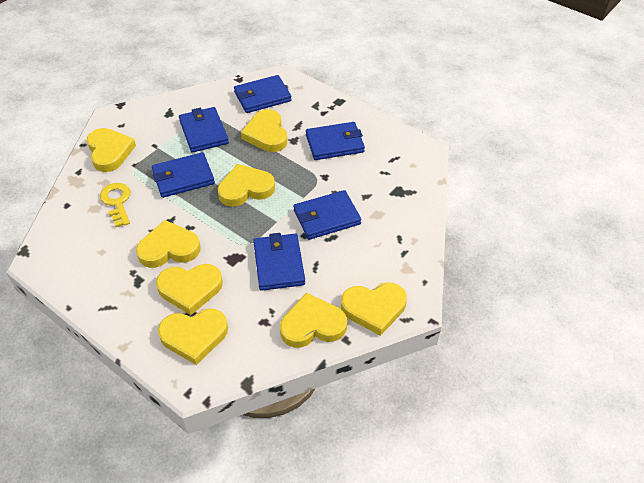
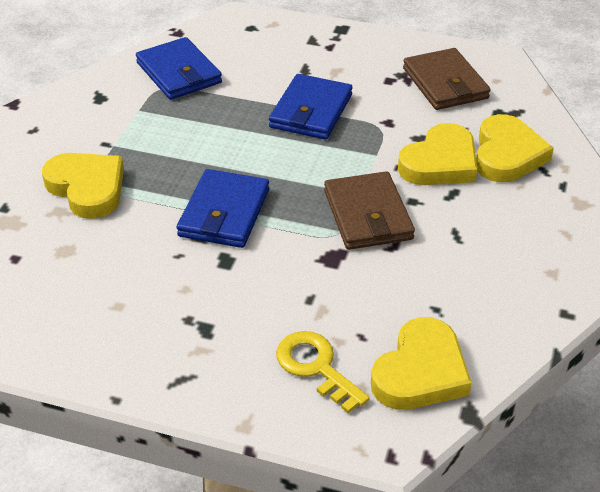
blue wallet: [152,152,215,198] [179,107,229,153] [234,75,291,113] [253,233,305,291] [294,190,361,240] [306,122,365,160] = 6 -> [136,37,222,100] [177,169,269,248] [269,74,352,140] = 3
brown wallet: none = 0 -> [324,171,415,250] [403,48,491,110] = 2
yellow heart: [87,128,136,172] [136,220,201,268] [156,264,223,315] [158,309,228,365] [218,164,275,207] [241,109,287,152] [280,293,347,348] [341,282,407,336] = 8 -> [42,153,124,219] [371,317,472,410] [398,123,477,185] [476,114,554,182] = 4

